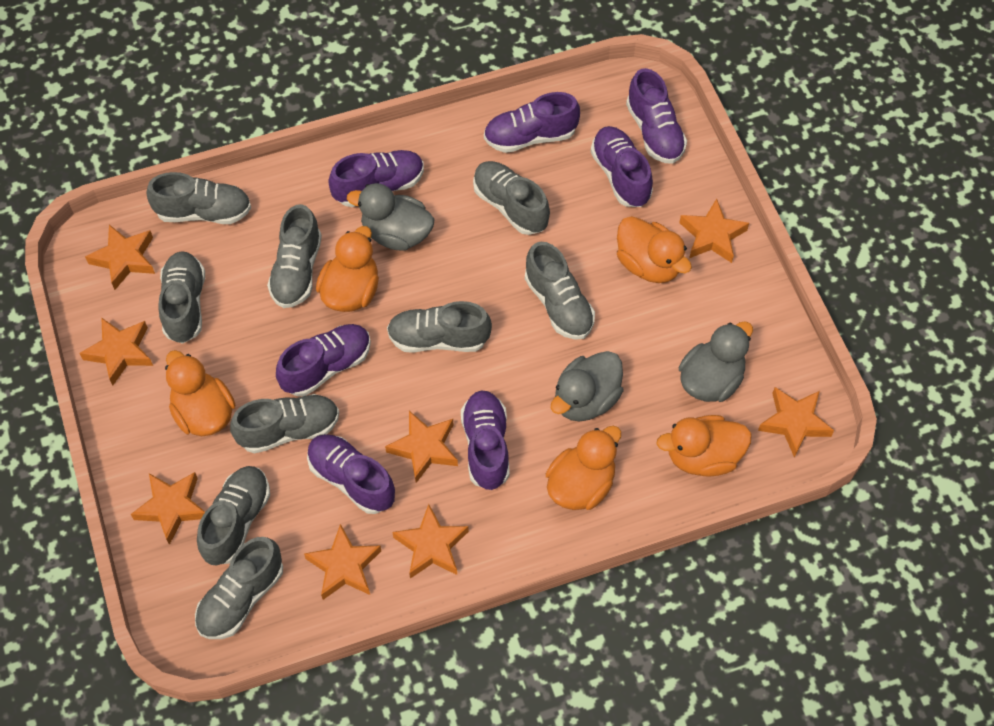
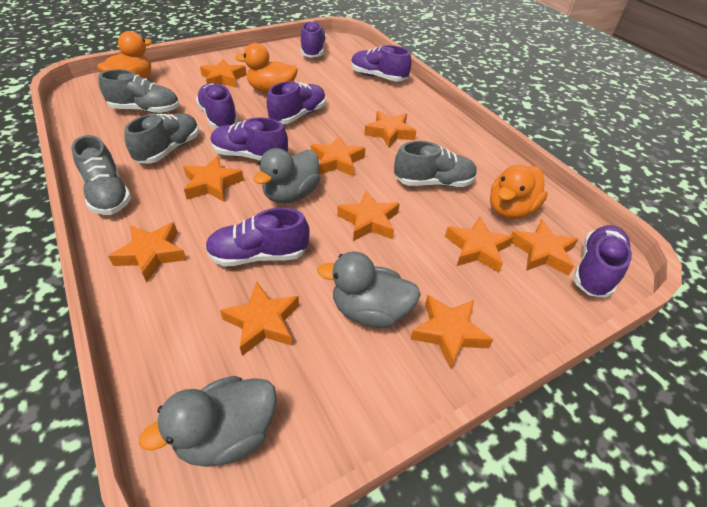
grey shoe: [146,172,251,224] [158,251,205,344] [195,537,283,639] [197,466,270,565] [230,394,339,454] [267,204,322,308] [387,301,492,353] [473,161,550,235] [525,242,595,340] = 9 -> [71,135,131,215] [98,70,179,114] [124,113,199,164] [394,141,477,187] = 4
orange duck: [165,350,236,436] [316,226,379,312] [546,426,621,510] [617,216,692,283] [657,415,752,477] = 5 -> [97,31,152,78] [235,43,298,94] [490,165,548,219] = 3
orange star: [79,317,153,385] [85,225,155,290] [131,472,205,545] [304,524,381,600] [385,411,458,483] [392,504,469,579] [679,199,749,263] [758,387,834,458] = 8 -> [108,222,187,283] [183,156,244,202] [200,59,247,88] [220,282,299,356] [311,136,365,177] [337,190,400,241] [364,111,416,148] [411,295,493,369] [445,217,513,273] [511,219,578,276] = 10

